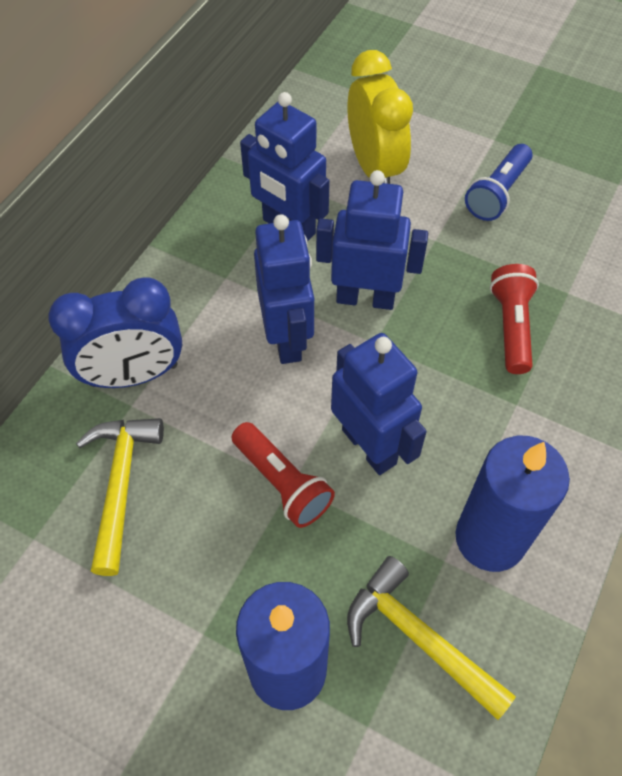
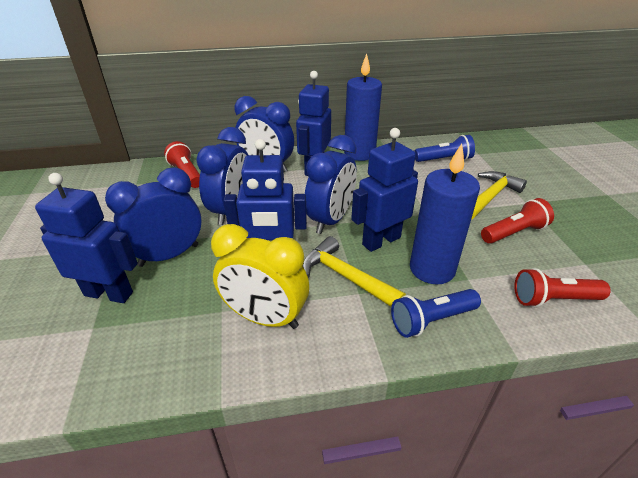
blue clock: [48,277,182,388] = 1 -> [105,167,202,267] [196,127,248,225] [234,96,294,172] [305,135,357,234] = 4
blue flashlight: [465,144,533,221] = 1 -> [391,289,481,338] [414,135,475,162] = 2
red flashlight: [232,422,335,528] [490,264,539,374] = 2 -> [164,141,200,188] [481,198,554,244] [514,268,611,307] = 3

